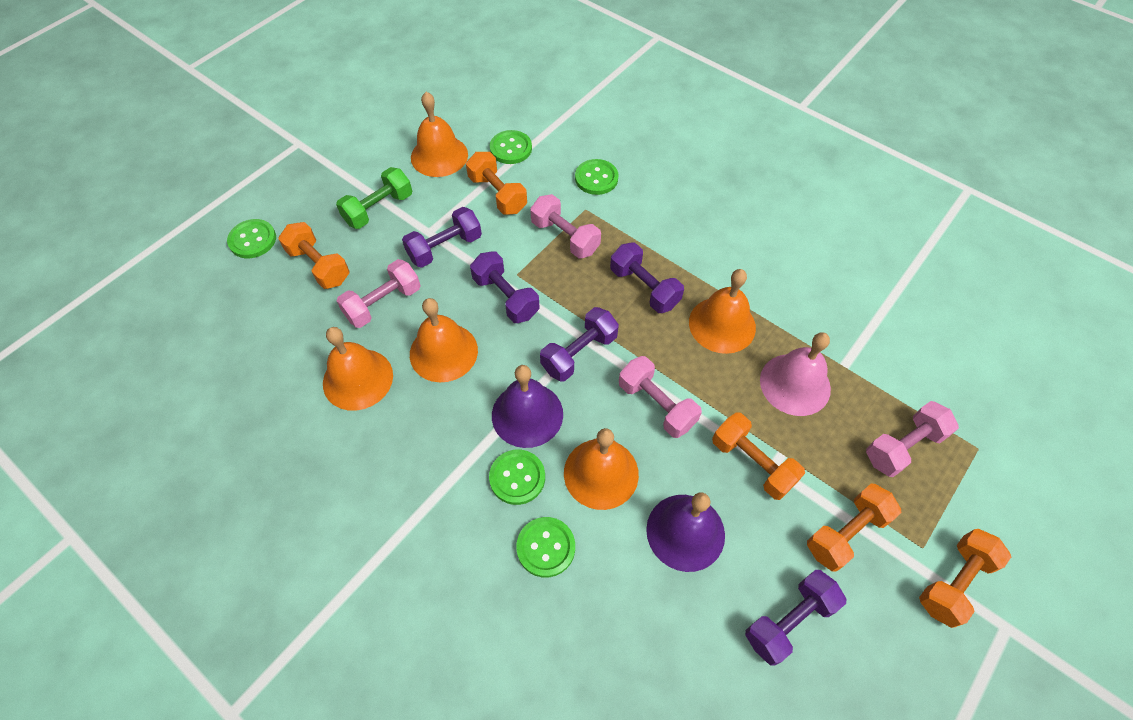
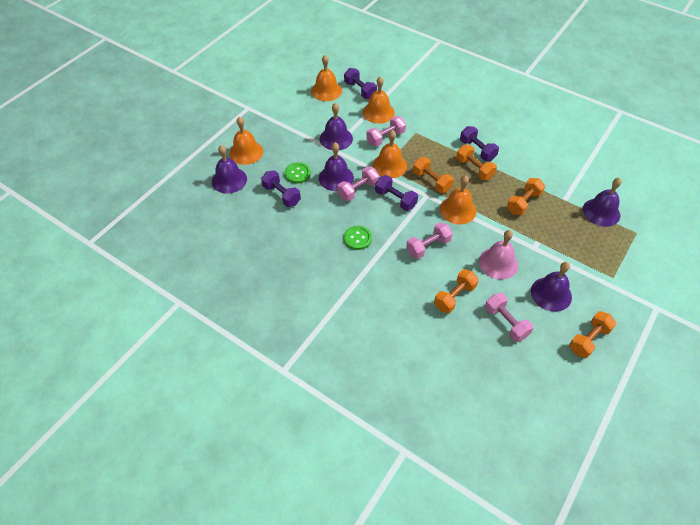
green button: [227,219,276,258] [489,450,545,505] [490,130,532,164] [516,517,575,577] [575,159,619,195] = 5 -> [285,162,311,184] [344,226,372,250] = 2
green dumbbell: [336,167,412,229] = 1 -> none = 0
purple bell: [492,365,563,448] [646,493,725,572] = 2 -> [212,145,247,194] [319,103,353,150] [319,143,354,191] [531,262,572,312] [583,178,622,227] = 5
purple dumbbell: [402,207,482,268] [470,251,540,323] [540,307,619,382] [610,243,684,313] [745,570,846,665] = 5 -> [261,170,301,207] [344,68,377,99] [375,175,418,211] [460,126,499,161] = 4

